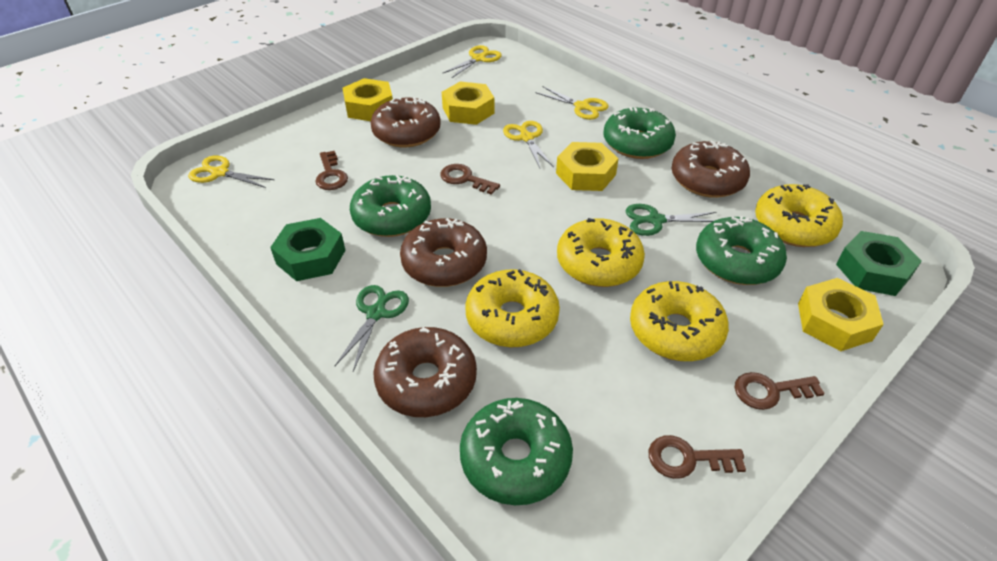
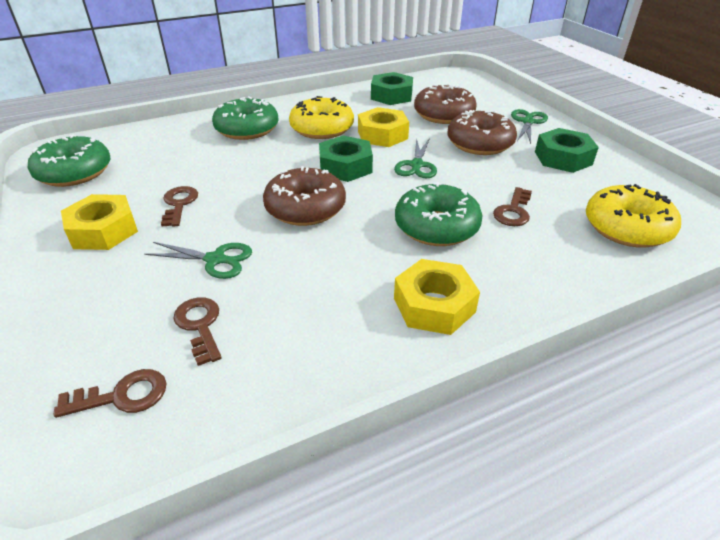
brown donut: [370,97,441,147] [373,327,477,417] [400,218,487,287] [671,141,750,198] = 4 -> [263,166,346,226] [414,84,477,124] [447,110,517,155] = 3
green donut: [350,175,431,237] [460,398,573,505] [604,107,676,159] [696,216,787,285] = 4 -> [28,134,110,187] [212,96,279,140] [395,182,482,246] = 3
green nut: [270,218,345,281] [836,231,922,296] = 2 -> [319,135,373,182] [371,72,413,105] [535,128,599,173] = 3
green scissors: [335,285,409,371] [625,204,716,236] = 2 -> [144,242,252,279] [394,138,437,179] [511,109,548,144] = 3
yellow donut: [465,269,560,347] [557,218,645,287] [630,281,729,361] [755,184,843,247] = 4 -> [289,96,354,139] [586,184,681,248] = 2
yellow nut: [342,78,393,121] [442,82,494,125] [556,142,619,191] [798,278,884,351] = 4 -> [61,194,138,250] [358,107,409,147] [394,259,480,335] = 3
yellow scissors: [188,156,274,188] [442,45,502,79] [503,121,554,168] [535,86,609,120] = 4 -> none = 0

